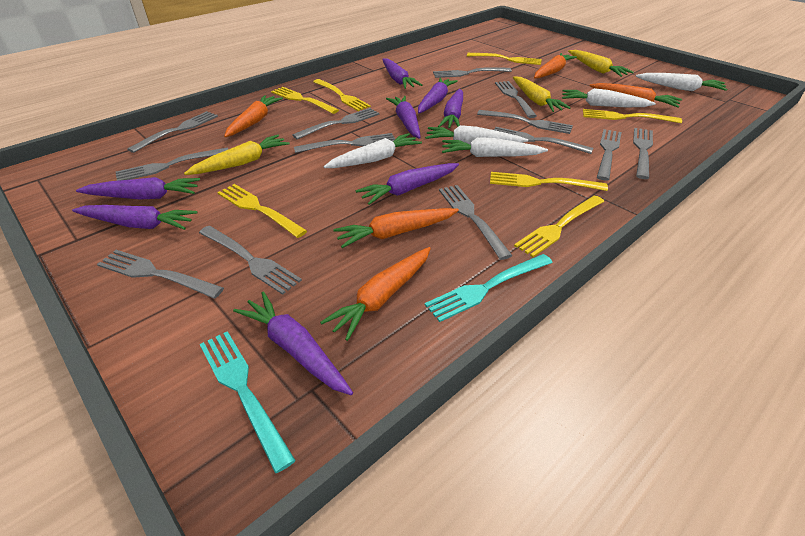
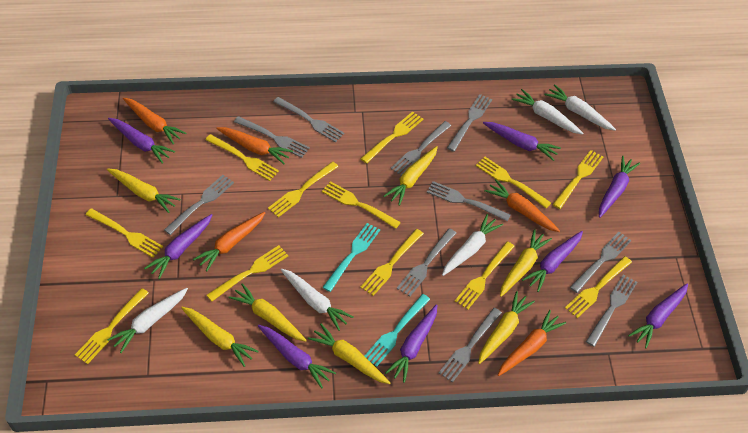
grey fork: [97,250,224,299] [116,148,229,181] [127,111,218,153] [199,226,302,295] [292,108,379,139] [294,133,395,153] [433,67,512,78] [439,185,513,260] [477,110,573,134] [494,127,593,154] [495,81,537,118] [597,129,621,180] [633,128,653,179] = 13 -> [164,175,234,235] [234,116,310,158] [273,97,344,143] [391,121,451,176] [397,228,456,296] [427,181,510,221] [439,308,502,383] [447,94,492,152] [570,232,631,293] [586,275,637,347] = 10
yellow carrot: [184,135,290,175] [513,77,571,112] [568,50,633,77] = 3 -> [107,168,181,213] [181,307,259,367] [228,283,307,342] [308,324,390,384] [383,146,438,206] [478,291,535,364] [500,229,552,297] = 7
yellow fork: [217,184,307,238] [271,87,339,114] [313,79,371,111] [467,53,542,65] [490,172,608,191] [514,195,604,257] [583,109,682,123] = 7 -> [75,288,149,364] [86,208,163,258] [205,134,279,181] [207,245,288,302] [268,162,339,217] [322,181,401,229] [360,229,424,296] [361,111,423,164] [455,241,515,309] [476,157,551,208] [552,150,603,209] [565,256,632,318] = 12

